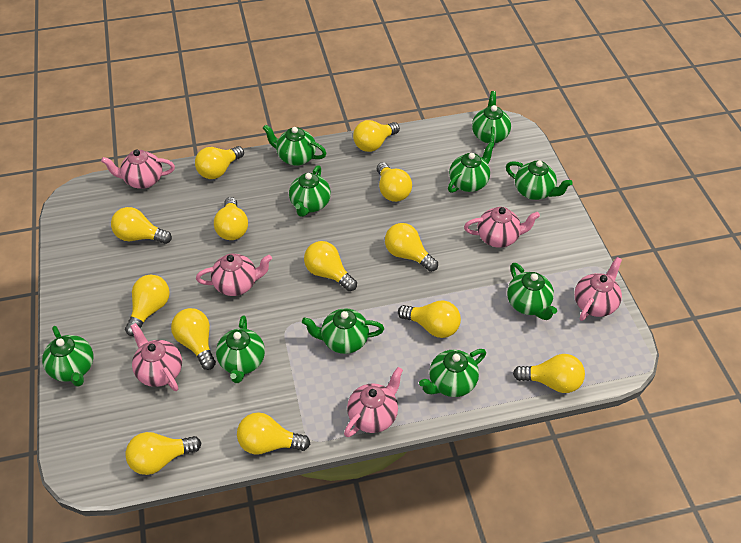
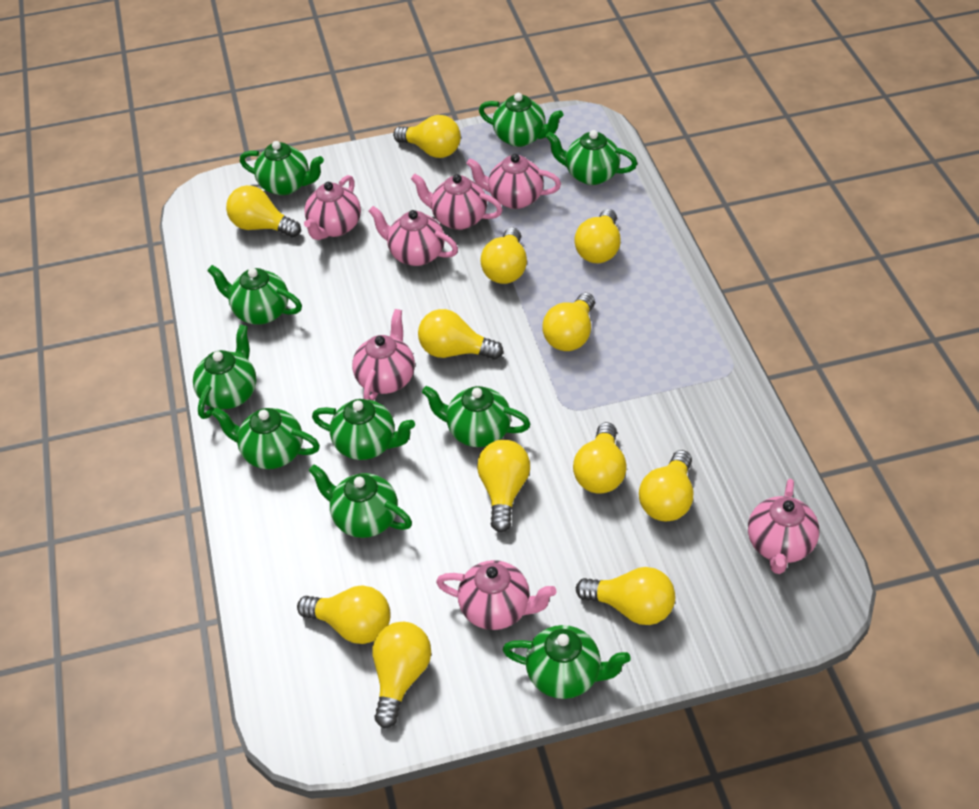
pink teapot: [101,149,175,189] [130,323,182,391] [196,254,272,296] [344,367,403,437] [464,207,540,248] [574,257,622,321] = 6 -> [304,175,361,240] [352,309,415,401] [369,206,458,266] [411,174,503,230] [436,560,557,630] [466,154,561,209] [748,479,819,574] = 7
yellow light bulb: [111,207,172,244] [125,275,170,336] [125,432,201,475] [171,308,216,370] [195,146,244,179] [214,197,248,240] [237,412,310,455] [304,241,357,291] [353,120,400,152] [377,162,412,202] [385,223,438,272] [398,300,461,338] [513,354,585,393] = 13 -> [226,185,301,237] [297,585,391,644] [372,622,431,728] [393,115,461,158] [418,309,503,360] [477,440,530,532] [480,228,527,284] [542,293,595,351] [573,422,627,494] [574,209,621,263] [576,567,675,625] [639,450,693,521] = 12

